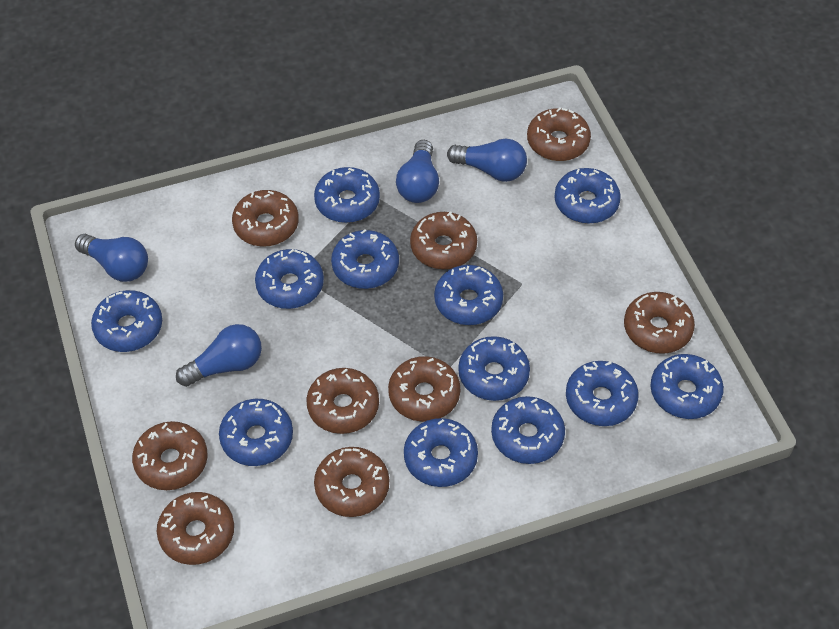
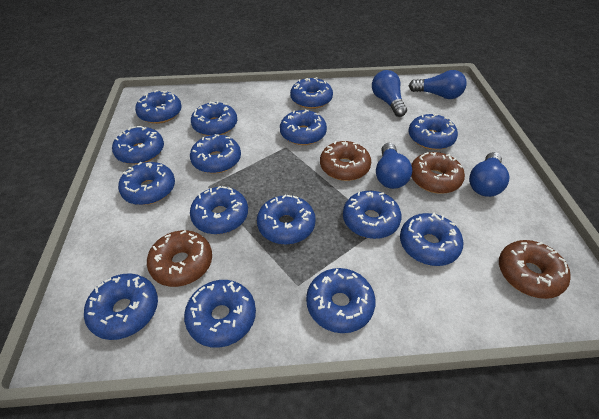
blue donut: [91,290,162,352] [219,399,293,466] [255,249,324,309] [314,167,380,223] [331,229,399,289] [404,418,478,487] [434,265,503,325] [458,336,530,401] [491,396,565,464] [555,168,621,224] [566,361,639,426] [651,354,724,419] = 12 -> [84,273,158,340] [112,126,164,164] [118,162,175,205] [135,90,182,124] [184,280,256,348] [190,134,241,173] [190,186,248,234] [191,101,237,136] [257,195,316,245] [280,110,327,145] [290,77,333,109] [306,268,376,333] [343,191,402,239] [400,212,463,266] [409,113,458,150] = 15
brown donut: [132,421,208,490] [157,492,234,565] [232,190,299,247] [307,368,379,434] [314,447,389,517] [388,356,460,422] [410,211,477,269] [527,108,591,161] [624,292,695,354] = 9 -> [147,230,212,287] [320,141,371,181] [411,152,465,194] [499,240,571,299] = 4

